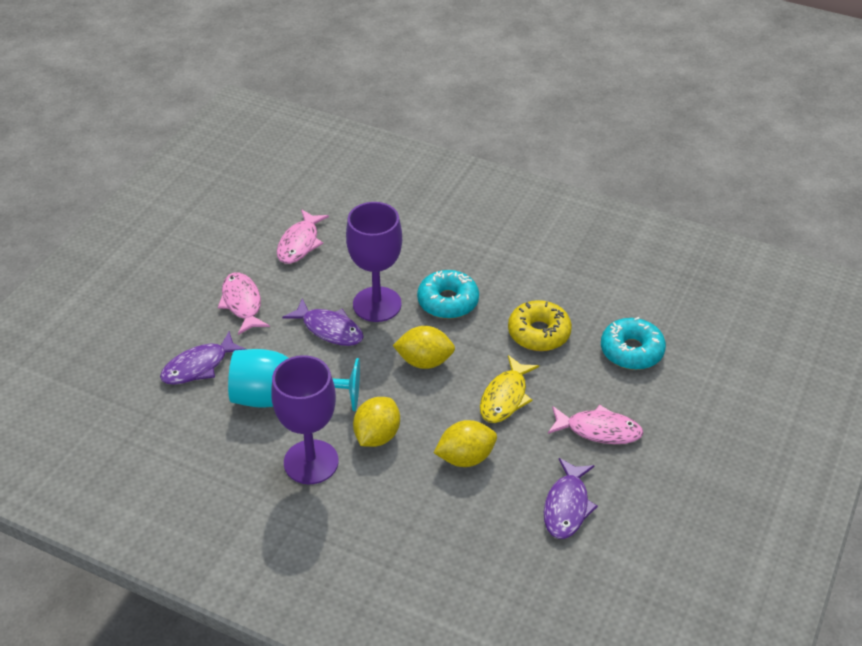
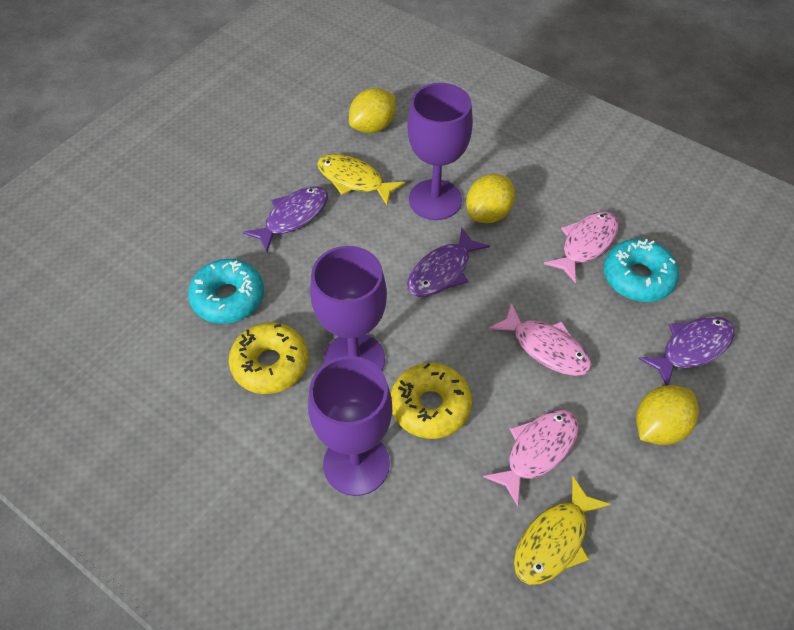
purple goblet: [271,355,339,484] [346,202,402,322] = 2 -> [308,356,392,496] [310,246,387,371] [407,83,473,220] = 3
turquoise goblet: [228,349,360,411] = 1 -> none = 0
yellow donut: [508,300,572,351] = 1 -> [229,322,308,394] [391,363,472,439] = 2
yellow fish: [480,355,539,423] = 1 -> [317,154,405,205] [514,476,611,585] = 2

